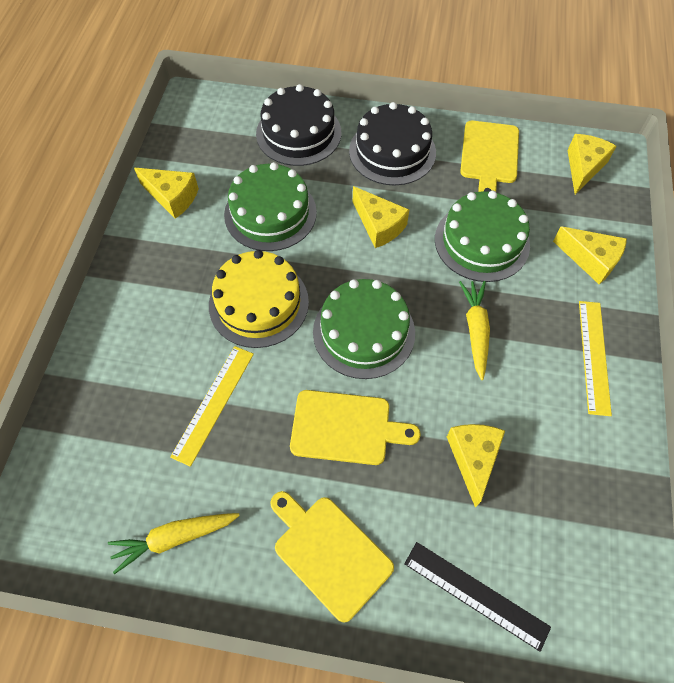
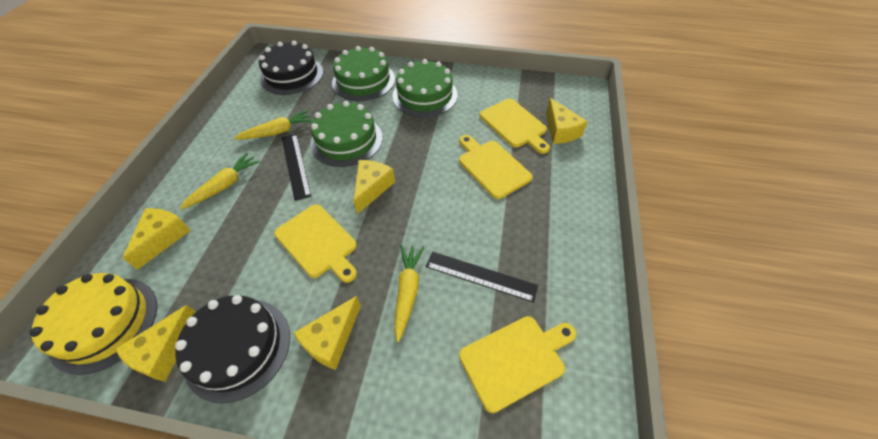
black ruler: [404,542,551,652] = 1 -> [282,134,311,201] [426,251,538,303] = 2
yellow carrot: [108,513,240,574] [459,281,490,380] = 2 -> [179,153,260,209] [234,110,312,139] [394,245,424,342] = 3
yellow cutting board: [270,491,394,623] [290,390,421,465] [460,121,519,192] = 3 -> [274,204,357,283] [459,135,533,199] [459,316,576,413] [480,99,550,154] = 4
yellow ruler: [170,346,254,467] [579,301,612,416] = 2 -> none = 0

